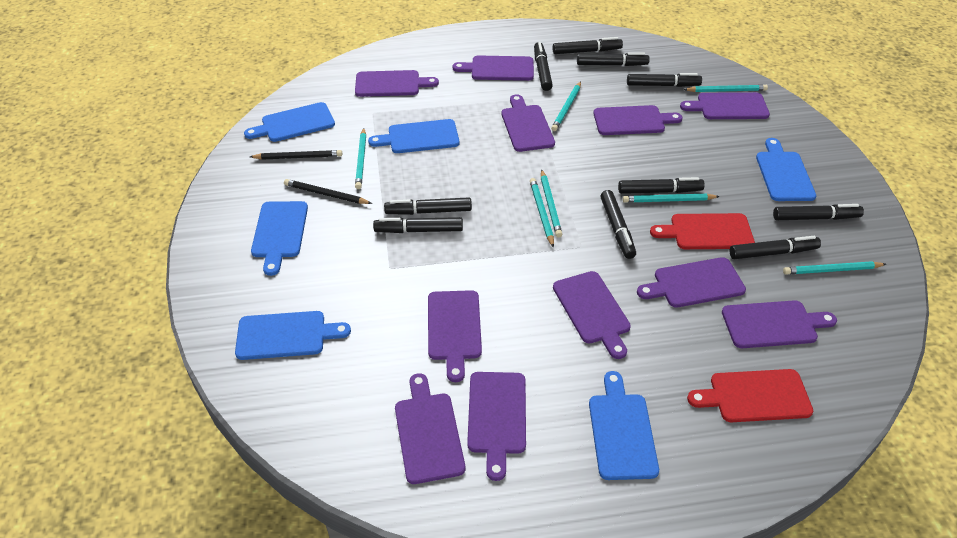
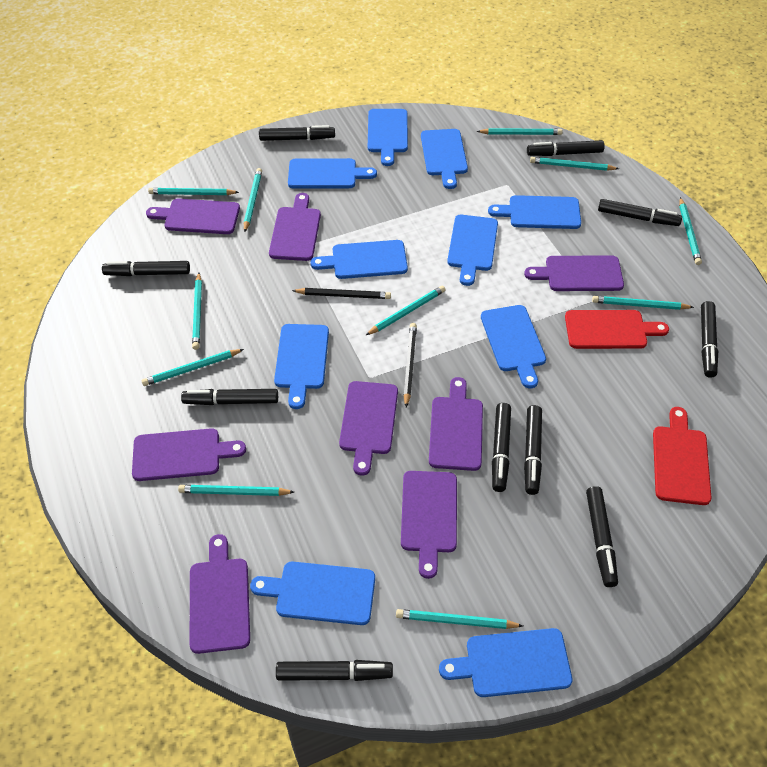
blue cutting board: [235,311,351,360] [244,102,335,142] [251,201,308,276] [368,119,459,153] [589,371,659,480] [756,138,816,201] = 6 -> [250,562,375,625] [274,324,329,409] [288,158,377,189] [310,240,408,279] [368,109,408,166] [421,129,468,189] [439,628,573,697] [447,215,498,286] [481,305,546,388] [488,195,581,229] = 10
purple cutting board: [355,70,439,97] [395,373,465,484] [428,290,482,382] [453,55,534,81] [467,372,526,481] [501,94,555,152] [553,271,631,359] [593,105,683,135] [637,257,746,308] [680,92,770,119] [722,300,837,348] = 11 -> [132,428,246,481] [146,198,240,234] [190,534,250,654] [269,193,321,261] [339,381,398,476] [401,471,457,579] [429,377,483,471] [524,255,624,291] = 8
turquoise pencil: [355,128,366,189] [530,178,554,248] [541,170,562,237] [551,81,581,131] [623,194,720,203] [683,85,768,92] [783,261,886,275] = 7 -> [141,349,244,386] [148,188,239,195] [178,485,294,496] [192,273,202,350] [244,168,262,232] [366,286,446,335] [396,609,523,629] [476,128,563,135] [530,157,619,171] [592,296,694,310] [679,197,702,265] = 11

